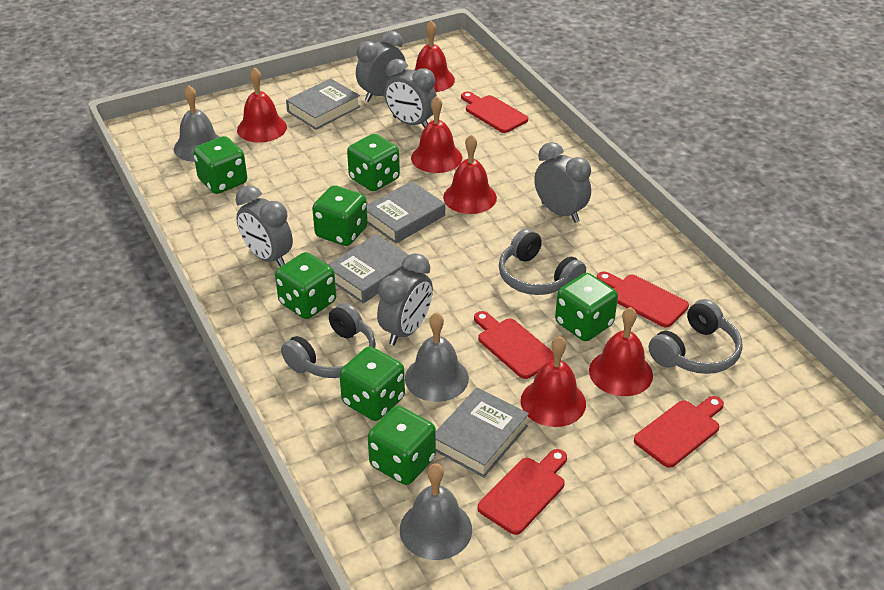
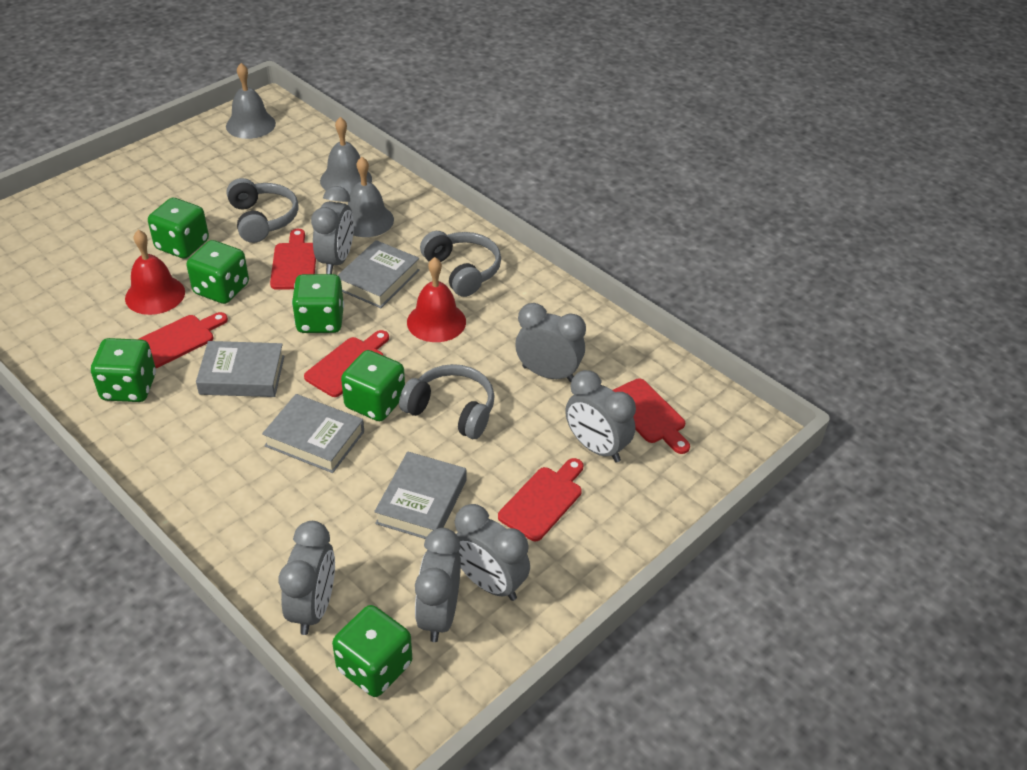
green dice: [193,136,247,194] [275,252,336,319] [312,186,368,246] [339,346,405,421] [347,134,400,191] [368,406,436,485] [555,273,618,341] = 7 -> [91,338,156,402] [148,198,209,259] [186,240,249,304] [292,274,344,333] [332,605,412,697] [341,350,405,421] = 6
grey clock: [236,185,293,267] [356,31,405,102] [377,253,433,345] [384,59,437,128] [534,142,591,223] = 5 -> [279,521,335,635] [311,186,354,274] [415,528,461,642] [454,504,530,601] [515,303,586,382] [565,370,636,463] = 6
red bell: [237,67,287,143] [411,96,462,173] [415,21,455,92] [443,134,497,214] [521,336,586,427] [589,307,653,396] = 6 -> [125,230,185,315] [407,257,466,342] = 2

